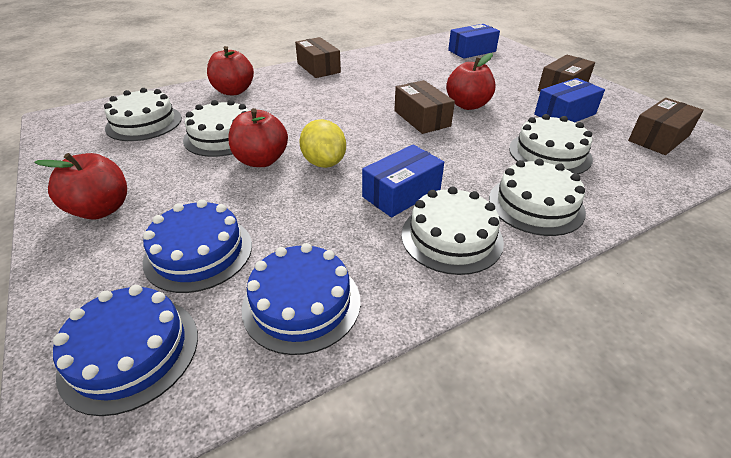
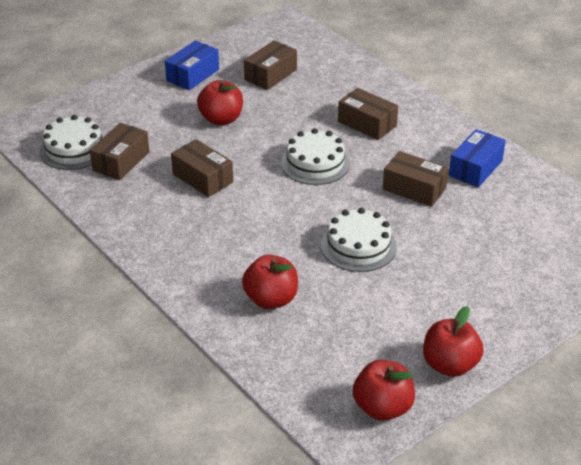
blue box: [362,144,444,217] [448,24,500,59] [534,78,605,122] = 3 -> [165,41,219,90] [449,129,506,187] = 2
blue cake: [53,285,198,416] [143,199,252,293] [242,243,361,355] = 3 -> none = 0
brown box: [295,37,341,78] [394,80,455,134] [538,54,595,91] [628,98,704,155] = 4 -> [90,123,149,180] [171,139,233,197] [244,40,297,90] [338,88,398,140] [383,151,448,207] = 5
white cake: [104,88,182,141] [183,100,249,157] [401,187,504,275] [489,159,586,236] [509,114,593,174] = 5 -> [39,115,104,170] [281,128,350,185] [321,208,397,272] = 3
yellow lemon: [299,119,346,168] = 1 -> none = 0

